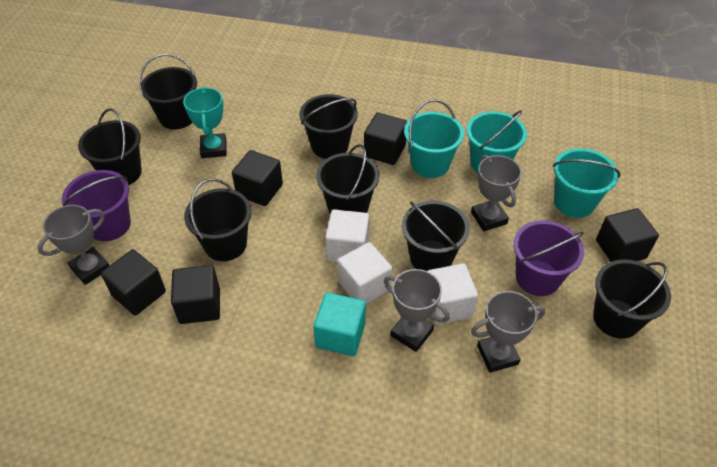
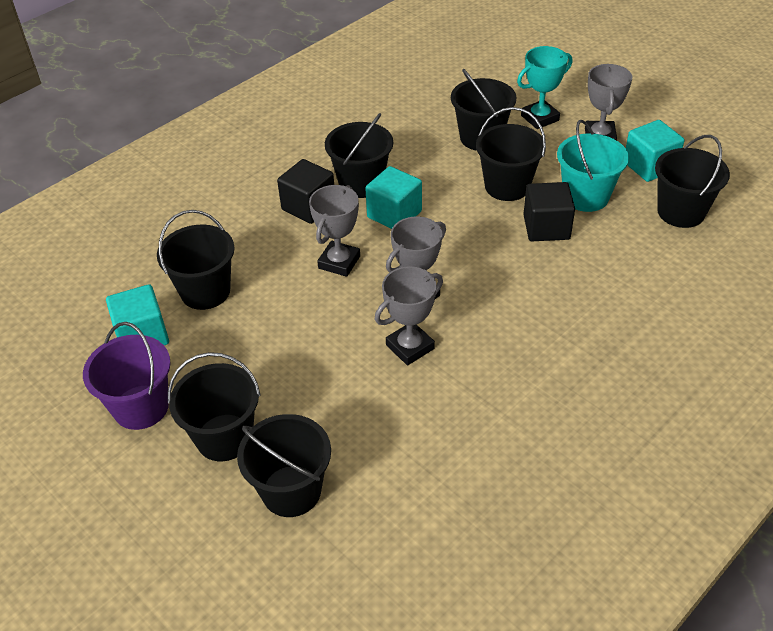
black cube: [101,249,166,316] [171,265,220,324] [232,150,283,206] [364,112,407,165] [596,208,659,262] = 5 -> [277,159,334,224] [523,182,575,241] = 2
purple bucket: [62,170,131,241] [513,220,584,296] = 2 -> [83,322,171,430] = 1
turquoise bucket: [404,100,464,178] [467,110,527,173] [553,148,621,218] = 3 -> [557,120,629,212] = 1
turquoise cube: [313,292,366,356] = 1 -> [106,284,169,345] [365,166,422,229] [626,120,685,182] = 3
white cube: [325,209,370,262] [337,242,392,304] [428,264,478,325] = 3 -> none = 0

